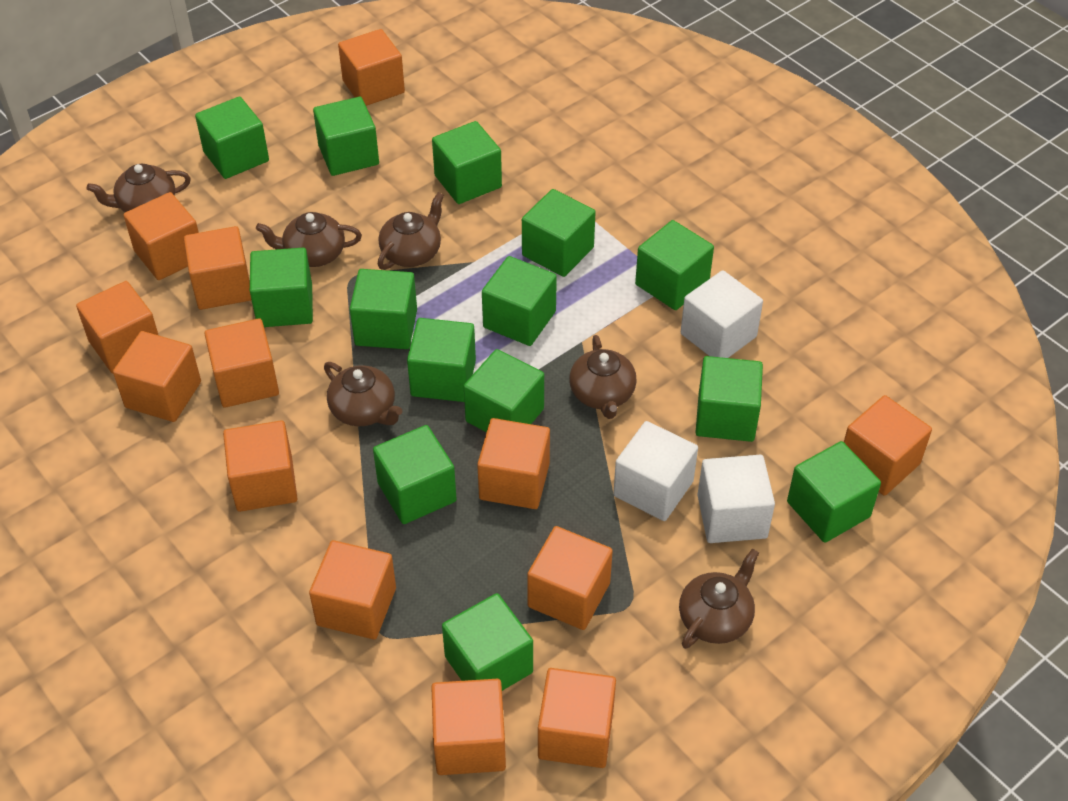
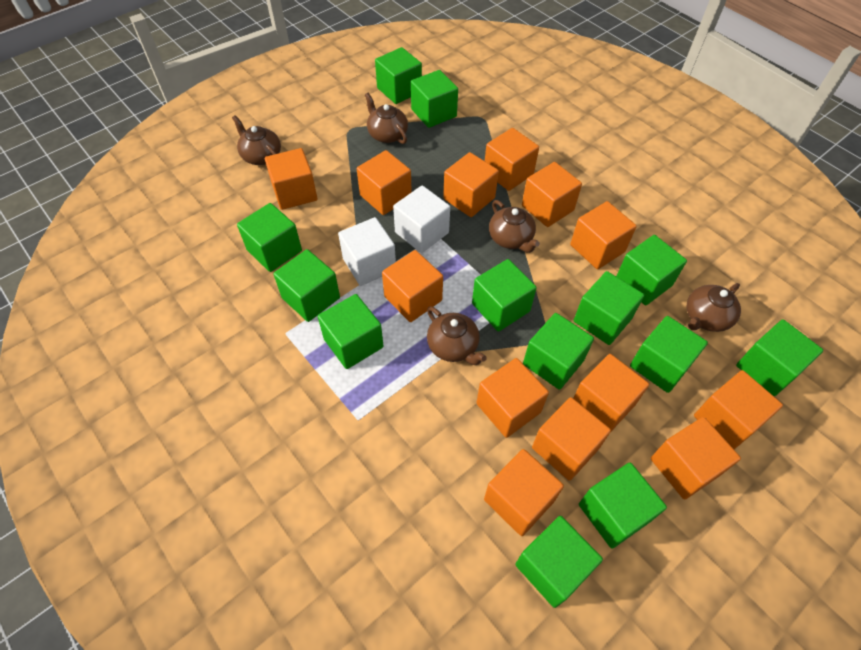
brown teapot: [87,164,191,212] [256,212,362,267] [324,362,403,426] [378,192,444,270] [569,335,637,419] [679,549,759,649] = 6 -> [232,115,281,165] [365,93,408,144] [427,306,487,365] [489,200,540,253] [687,283,741,332] = 5
green cube: [195,97,269,179] [250,248,313,327] [313,97,379,176] [350,269,417,349] [373,425,457,524] [407,318,476,402] [432,121,502,204] [442,593,533,691] [464,349,544,432] [482,256,557,346] [522,189,596,277] [635,220,714,310] [695,356,763,442] [787,441,881,543] = 14 -> [237,203,302,272] [273,249,340,322] [318,294,384,369] [375,47,422,104] [411,70,458,128] [472,259,537,332] [515,516,603,608] [523,313,594,390] [574,271,644,345] [579,463,667,549] [616,235,687,305] [630,316,708,393] [736,319,823,396] = 13
white cube: [613,421,698,521] [681,270,763,358] [697,455,775,543] = 3 -> [338,217,396,286] [393,185,450,253] = 2

